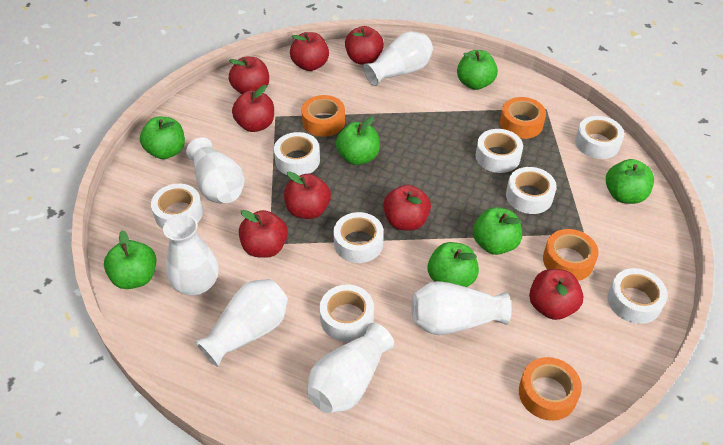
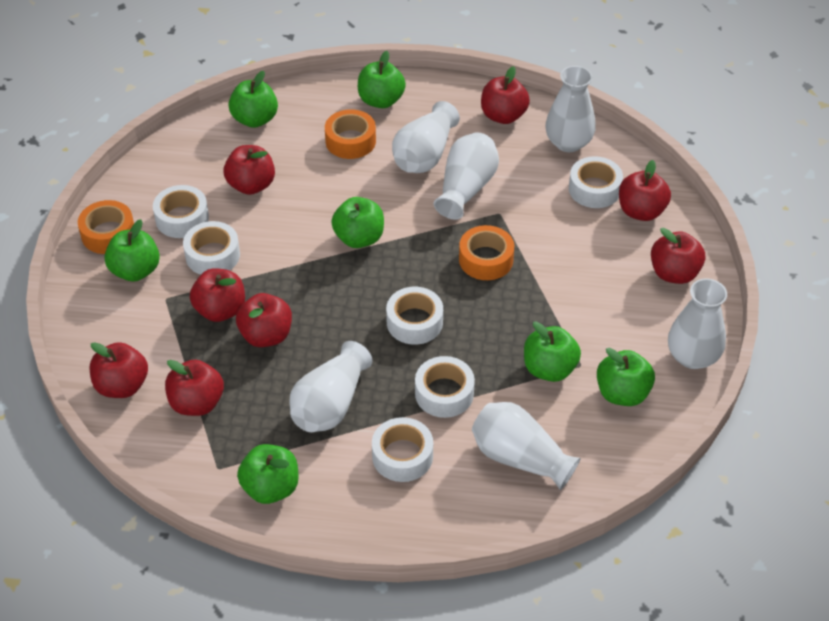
orange tape: [302,95,345,137] [500,97,546,139] [519,357,582,421] [543,229,599,281] = 4 -> [78,200,134,254] [325,109,376,159] [459,225,514,280] = 3
white tape: [151,184,203,229] [274,132,320,176] [320,285,374,342] [334,212,384,263] [476,129,523,173] [506,167,557,214] [575,116,624,159] [608,268,668,324] = 8 -> [153,185,209,238] [183,221,240,275] [372,417,433,482] [386,287,443,345] [415,356,475,418] [569,156,623,208] = 6

